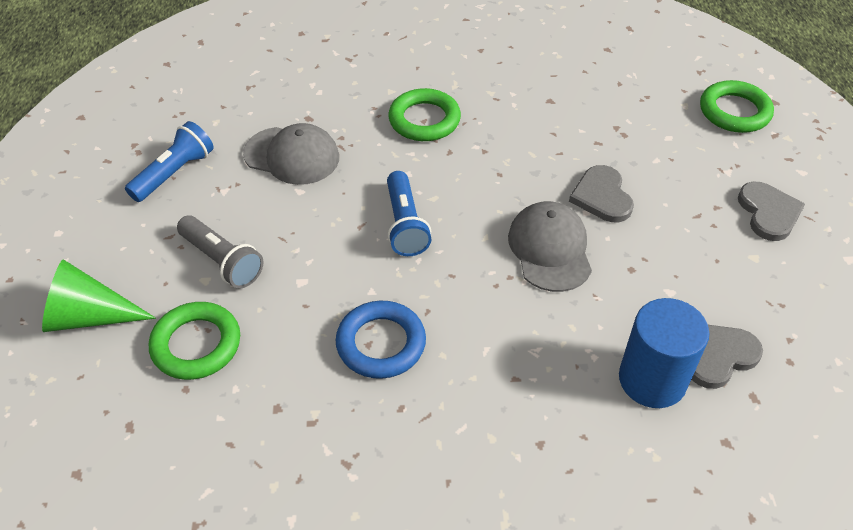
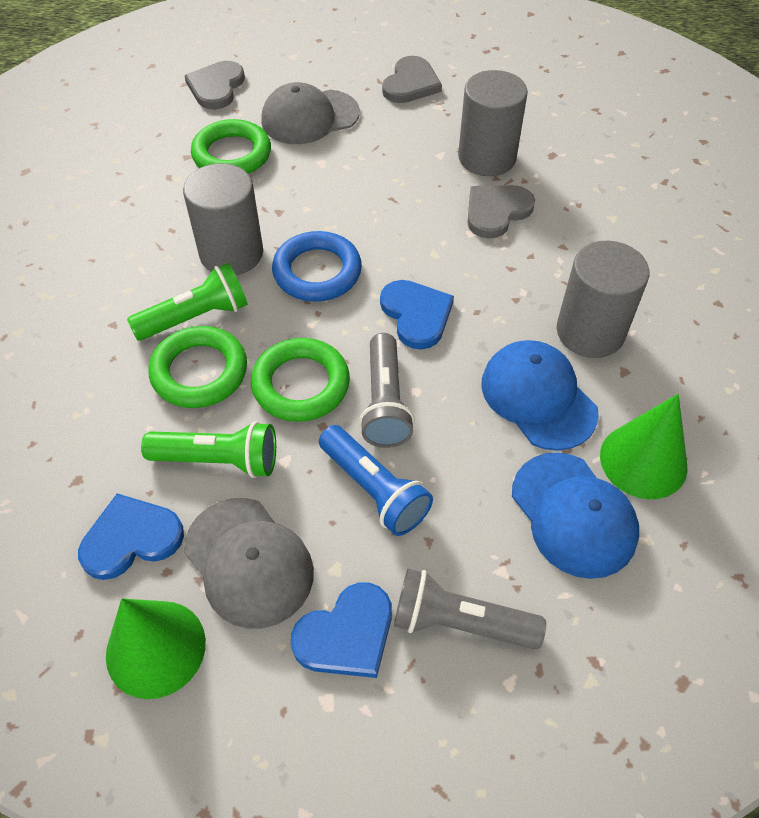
blue cap: none = 0 -> [481,340,599,451] [512,452,639,579] = 2
blue cylinder: [619,298,709,408] = 1 -> none = 0
blue flashlight: [125,121,214,202] [387,171,431,256] = 2 -> [319,425,433,536] = 1
blue heart: none = 0 -> [78,494,184,580] [291,582,392,678] [380,280,454,349] = 3
green cone: [42,260,156,332] = 1 -> [106,599,206,699] [600,394,688,499] = 2
green flashlight: none = 0 -> [127,263,248,341] [141,421,276,478] = 2
grey cylinder: none = 0 -> [183,163,263,275] [458,70,528,176] [557,241,649,358] = 3
grey flashlight: [177,215,263,288] = 1 -> [359,333,415,448] [394,569,546,649] = 2

